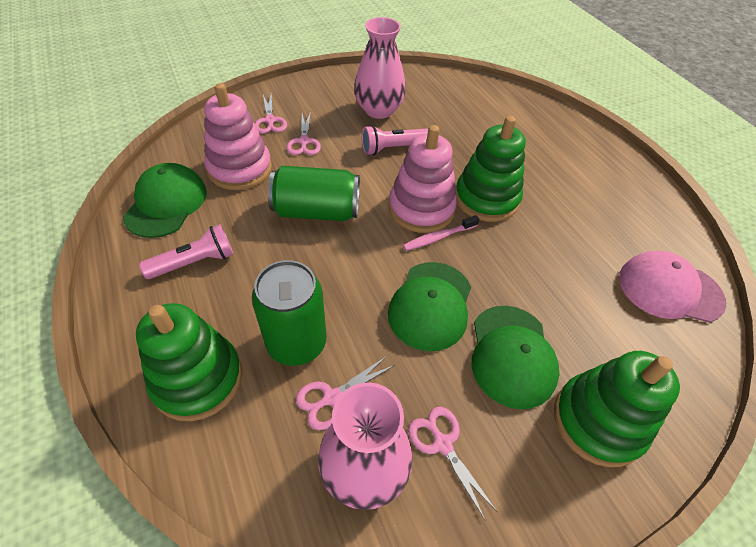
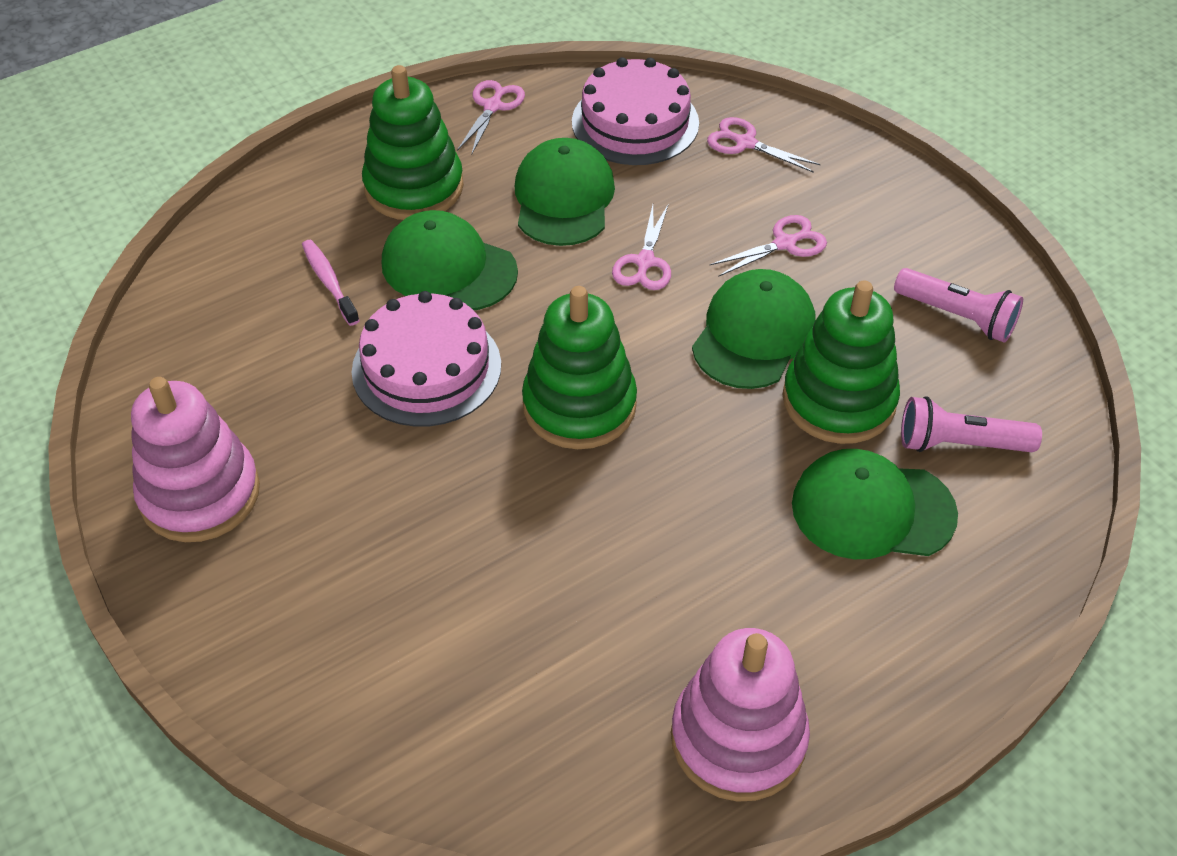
green can: [252,260,327,366] [268,166,360,221] = 2 -> none = 0
green cap: [123,163,207,238] [388,262,471,351] [471,306,559,409] = 3 -> [382,210,518,310] [515,138,615,246] [692,269,816,389] [792,449,958,559] = 4
pink cake: none = 0 -> [352,291,501,427] [572,57,699,165] = 2
pink cap: [619,251,726,323] = 1 -> none = 0
pink vase: [318,382,413,510] [354,17,406,119] = 2 -> none = 0

